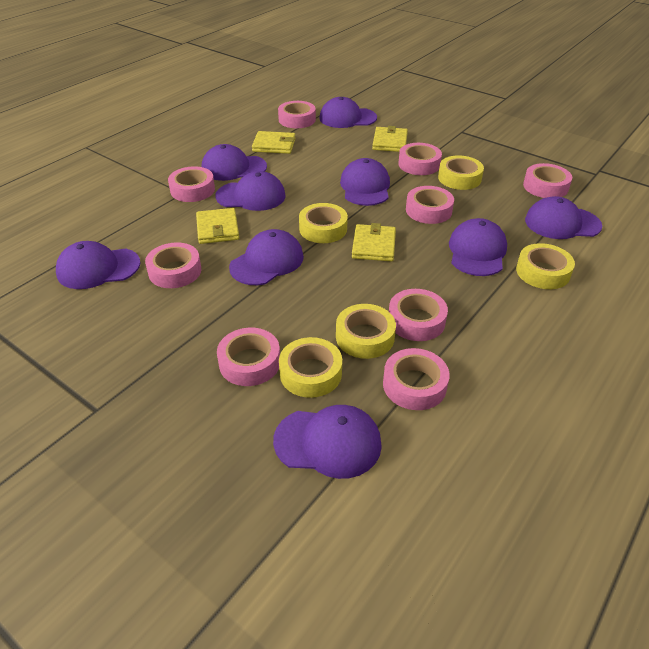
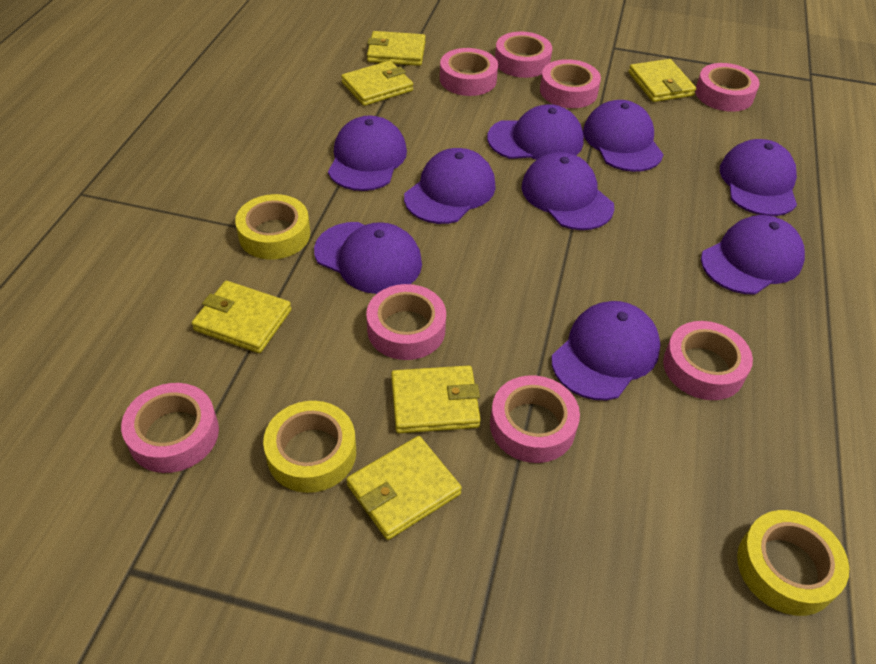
pink tape: [145,243,201,288] [168,166,215,202] [217,328,280,386] [278,101,316,128] [383,348,450,410] [389,289,448,341] [398,143,442,175] [406,186,454,224] [523,163,572,198] = 9 -> [121,383,219,473] [366,284,446,360] [440,48,498,96] [490,375,580,463] [495,32,552,78] [540,59,601,108] [663,321,753,400] [695,63,760,112] = 8
yellow tape: [279,337,342,398] [299,203,348,243] [336,304,396,359] [438,155,484,190] [516,243,575,289] = 5 -> [235,194,310,259] [263,401,356,493] [737,510,849,616] = 3
yellow wallet: [196,208,239,244] [252,131,295,154] [352,223,396,261] [372,126,408,152] = 4 -> [192,281,292,353] [341,61,413,106] [346,436,462,540] [367,31,426,66] [391,366,481,433] [628,59,696,102] = 6

